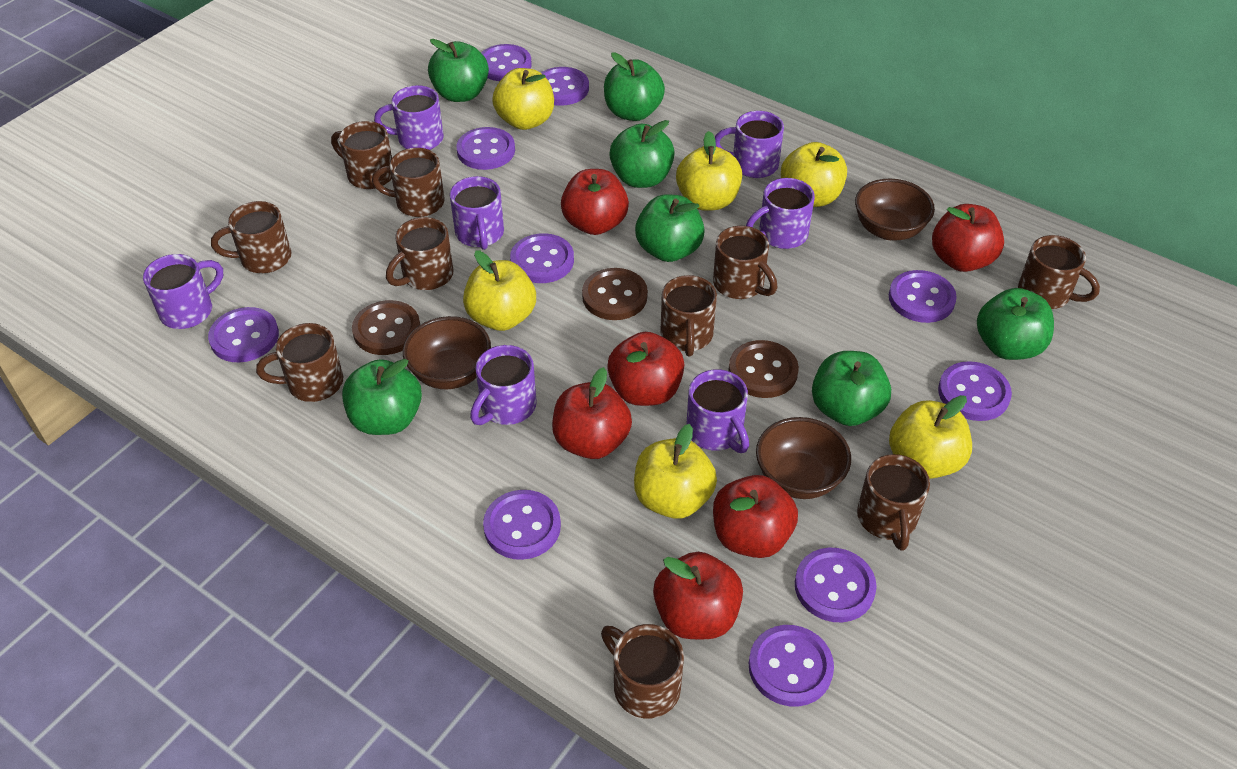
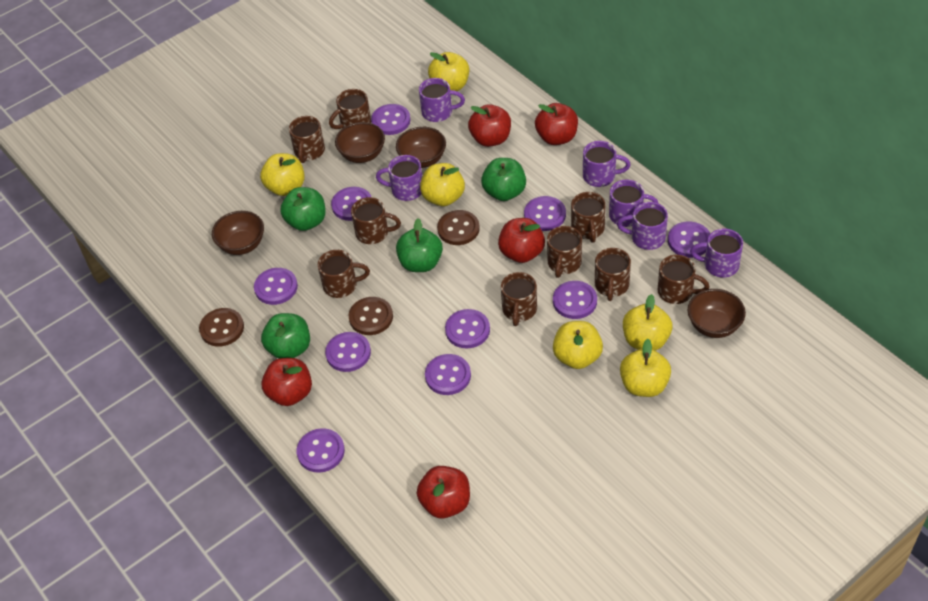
brown bowl: [403,316,491,389] [756,417,851,499] [855,179,935,241] = 3 -> [212,211,264,255] [335,122,385,163] [396,127,446,168] [688,289,746,338] = 4
brown mug: [211,201,291,273] [256,323,343,402] [331,121,392,189] [372,148,445,217] [386,217,454,290] [601,624,684,718] [660,275,717,356] [713,226,777,299] [857,454,930,551] [1018,235,1100,309] = 10 -> [289,116,325,163] [318,250,370,298] [329,89,371,129] [351,197,401,244] [501,272,537,326] [547,226,582,278] [571,192,606,243] [595,248,631,301] [658,255,710,304] = 9
green apple: [342,359,422,435] [428,39,489,102] [604,52,665,121] [609,120,675,188] [635,194,705,262] [812,351,891,426] [977,288,1054,360] = 7 -> [261,313,310,359] [280,187,326,231] [396,218,443,272] [481,158,526,201] = 4
purple mug: [143,254,223,329] [374,85,444,150] [450,176,504,250] [470,345,537,425] [686,369,749,453] [715,111,784,178] [746,178,815,249] = 7 -> [376,155,422,201] [419,78,465,122] [583,141,631,187] [609,179,658,227] [617,202,668,250] [690,229,743,278] = 6
red apple: [552,367,632,459] [561,169,629,235] [607,332,684,406] [653,552,743,639] [713,475,798,558] [932,204,1004,272] = 6 -> [261,358,312,406] [417,466,470,518] [468,104,511,147] [498,218,545,263] [535,103,578,145] = 5

